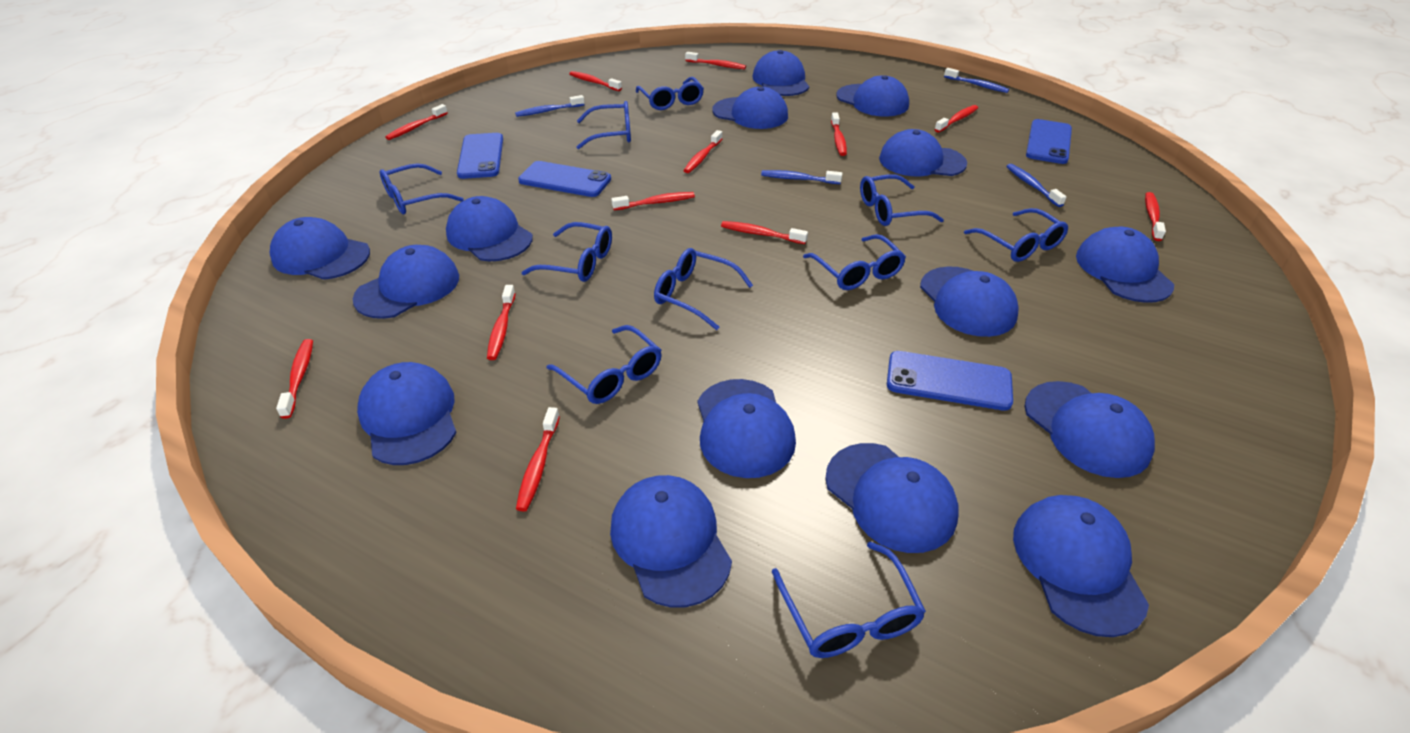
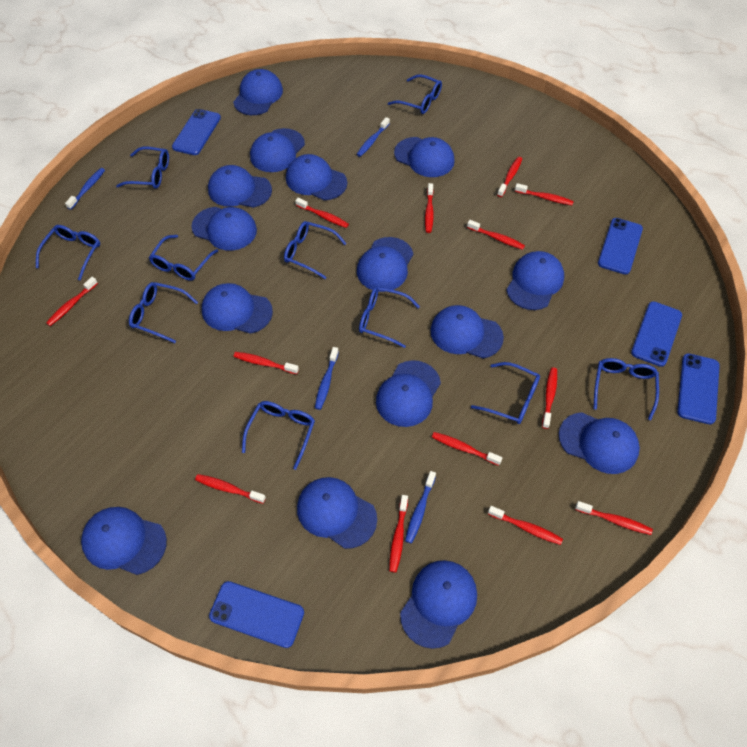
blue phone: [457,133,503,179] [518,161,611,197] [887,351,1013,411] [1026,119,1072,164] = 4 -> [172,109,221,155] [209,581,304,648] [598,218,643,274] [631,301,682,367] [677,353,720,424] = 5
red toothbrush: [276,339,313,419] [385,104,448,140] [487,285,516,360] [516,407,560,512] [569,71,622,91] [611,192,695,210] [683,130,722,173] [685,52,746,69] [721,221,808,244] [831,113,847,156] [934,105,978,132] [1145,192,1166,241] = 12 -> [46,277,98,326] [195,474,266,504] [233,352,299,374] [295,198,349,228] [389,495,408,572] [425,183,434,233] [432,432,502,466] [467,220,525,250] [488,506,563,545] [497,157,522,197] [515,183,574,205] [542,367,557,429] [575,501,653,535] = 13

